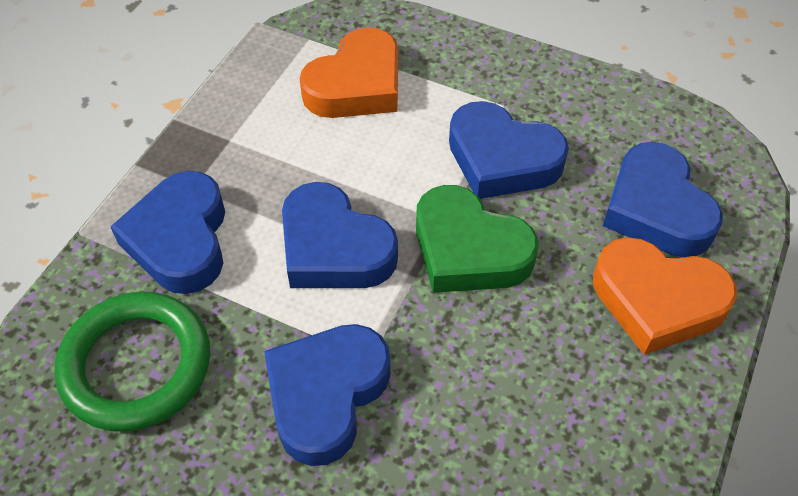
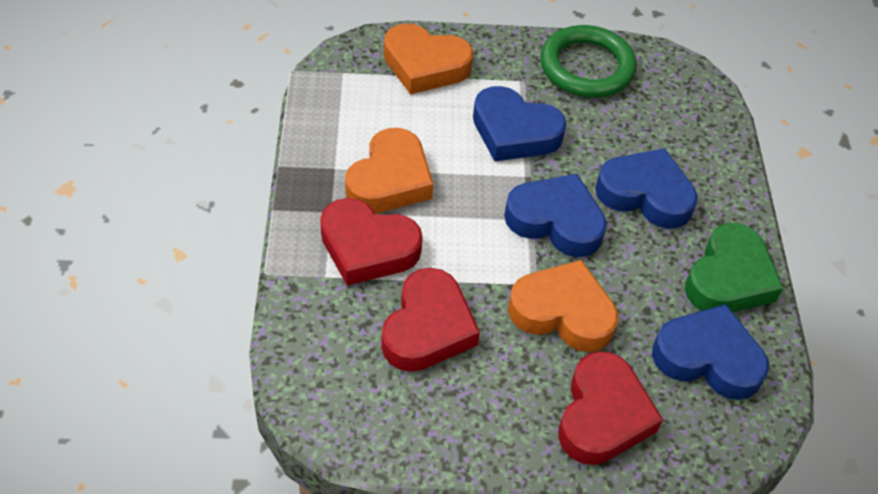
blue heart: [110,171,225,294] [264,324,391,466] [282,182,398,288] [449,101,569,199] [603,142,723,257] = 5 -> [473,86,566,161] [504,174,607,257] [595,148,698,229] [652,304,769,400] = 4
orange heart: [300,27,398,118] [593,237,737,355] = 2 -> [345,128,434,213] [384,23,473,94] [508,260,618,352] = 3
red heart: none = 0 -> [320,198,423,286] [381,268,480,372] [559,351,663,465] = 3

